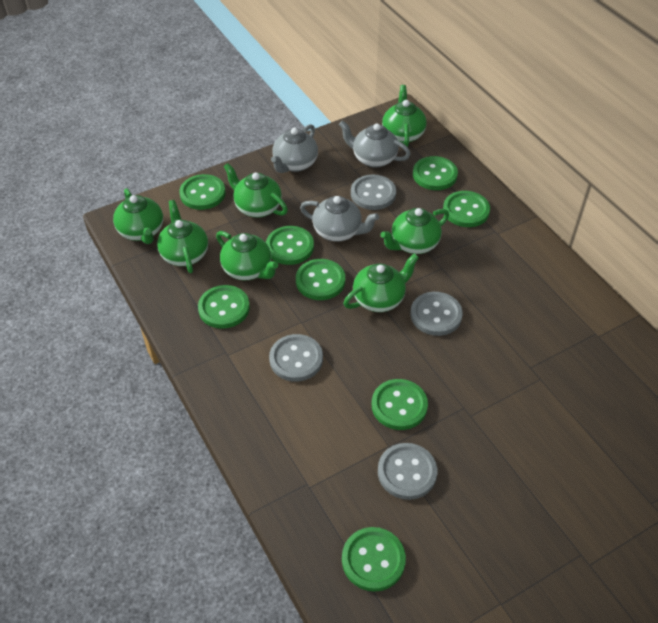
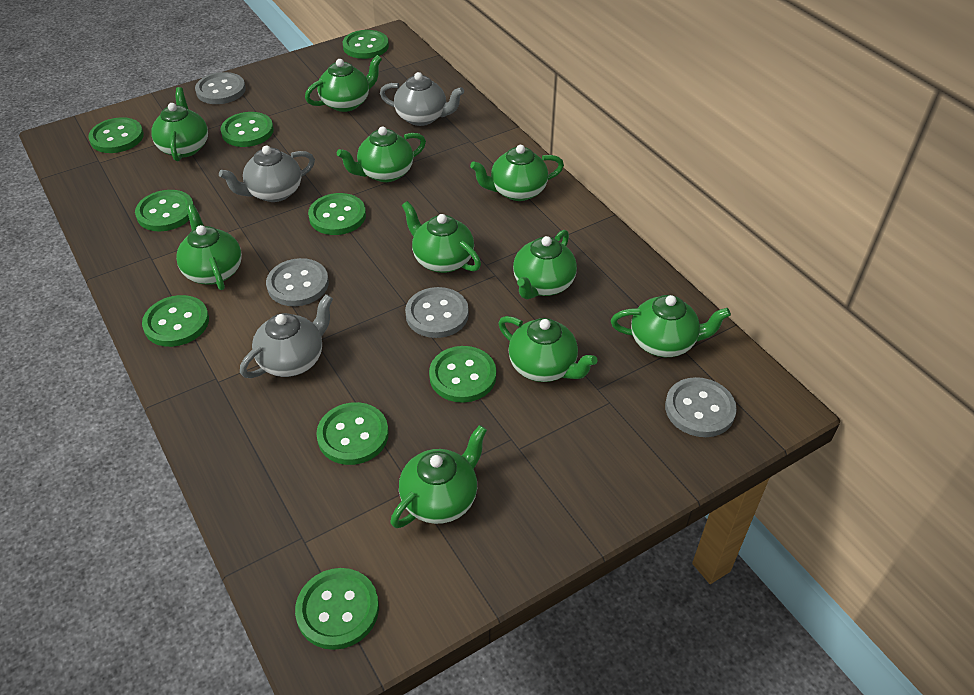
green button: [179,174,226,210] [198,285,250,329] [266,226,314,265] [296,259,345,300] [342,527,406,592] [372,379,428,430] [413,156,458,190] [443,191,490,227] = 8 -> [88,117,144,153] [135,190,194,231] [142,295,209,347] [221,112,274,147] [295,568,379,650] [308,193,366,235] [316,402,389,465] [343,30,389,59] [429,346,496,403] = 9
green teapot: [113,188,163,244] [157,200,208,273] [216,231,278,280] [223,163,288,218] [344,253,419,312] [380,208,449,254] [382,85,427,147] = 7 -> [151,87,208,161] [176,205,242,290] [305,55,382,112] [337,126,426,182] [390,425,487,528] [402,201,481,273] [470,145,564,201] [499,316,598,382] [513,230,577,299] [611,295,731,357] = 10

